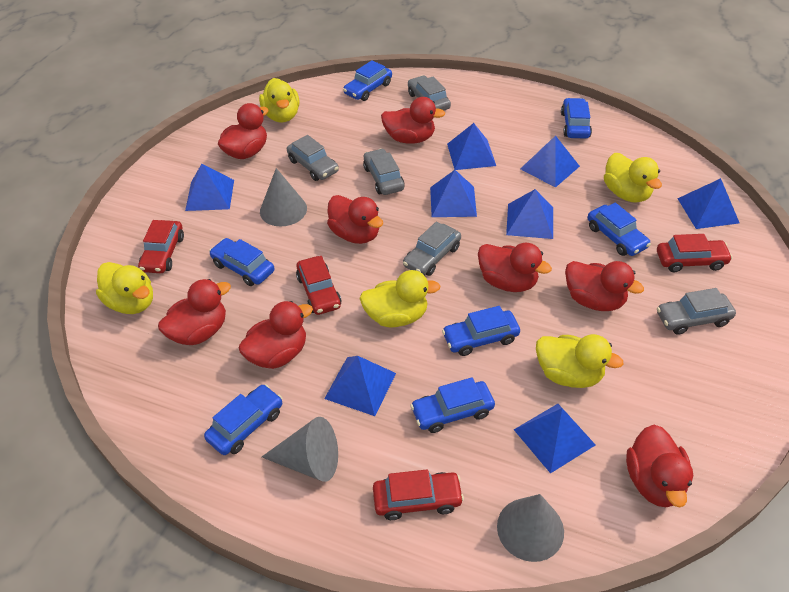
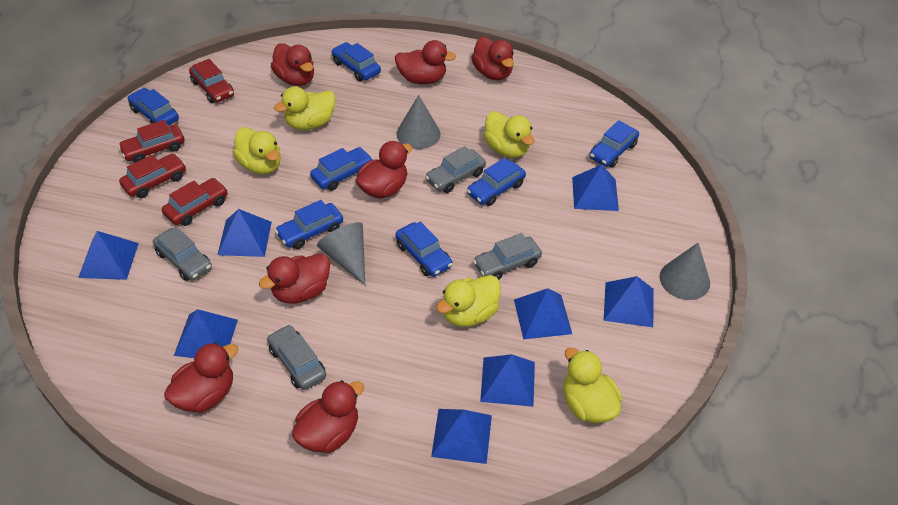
grey car: [287,135,339,181] [363,149,405,195] [403,222,461,276] [408,76,451,110] [657,288,736,335] = 5 -> [153,227,212,281] [267,325,326,390] [425,146,486,193] [473,233,542,280] = 4
red duck: [158,279,231,345] [218,103,269,159] [238,301,313,369] [327,195,383,244] [381,97,446,144] [478,243,552,292] [565,261,644,311] [626,425,693,507] = 8 -> [164,343,239,413] [259,253,330,303] [271,44,314,86] [292,380,364,453] [356,141,413,198] [395,40,456,84] [471,37,514,80] = 7

